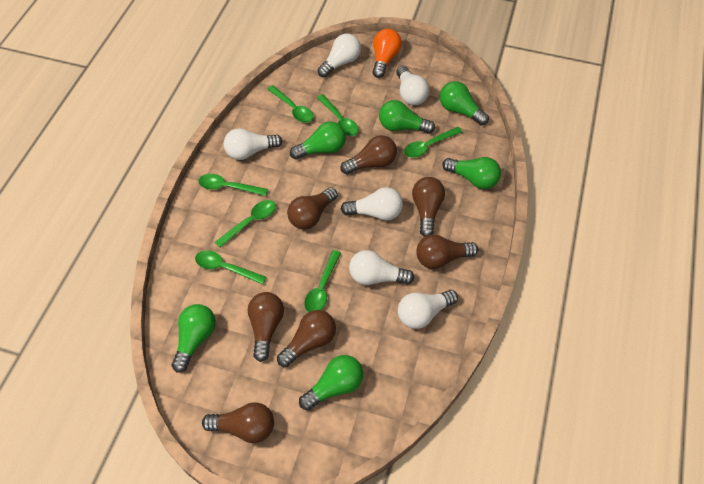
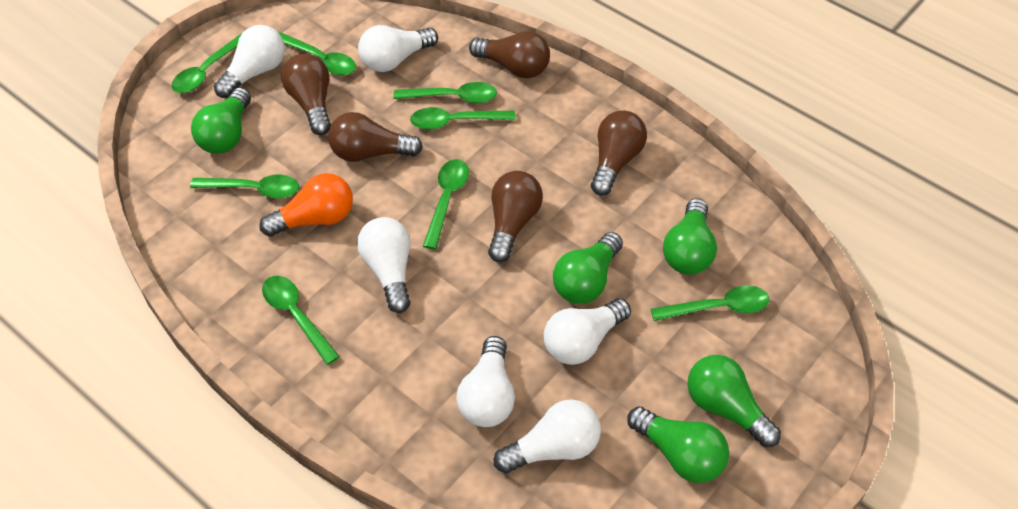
brown light bulb: [202,402,274,443] [248,292,284,362] [277,310,336,367] [287,187,338,230] [340,135,397,174] [412,177,445,237] [416,235,478,269] = 7 -> [281,54,331,135] [328,112,423,162] [469,31,550,78] [488,171,543,262] [591,110,647,196] = 5
green light bulb: [172,304,216,373] [290,122,346,159] [299,355,363,410] [379,100,435,134] [440,81,489,126] [442,157,501,189] = 6 -> [191,88,251,154] [553,232,623,304] [627,406,729,483] [663,198,717,275] [687,355,781,447] = 5
green spoon: [195,250,266,285] [198,174,268,196] [215,200,276,248] [267,85,313,123] [304,250,341,312] [317,94,359,136] [404,127,462,158] = 7 -> [171,33,242,93] [190,175,299,199] [262,276,340,365] [279,32,356,75] [393,82,497,103] [410,107,516,129] [423,159,469,249] [651,286,769,321] = 8

